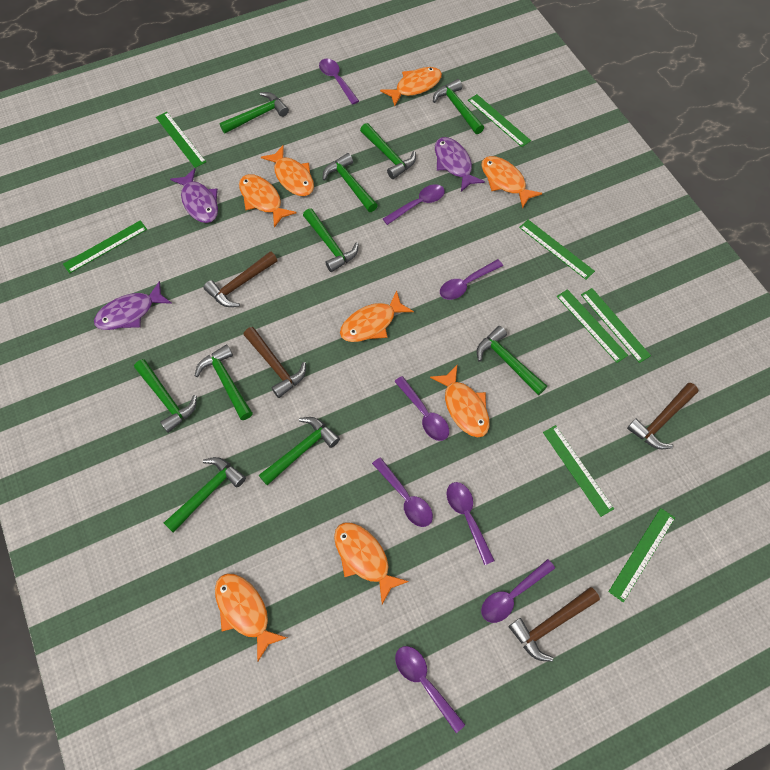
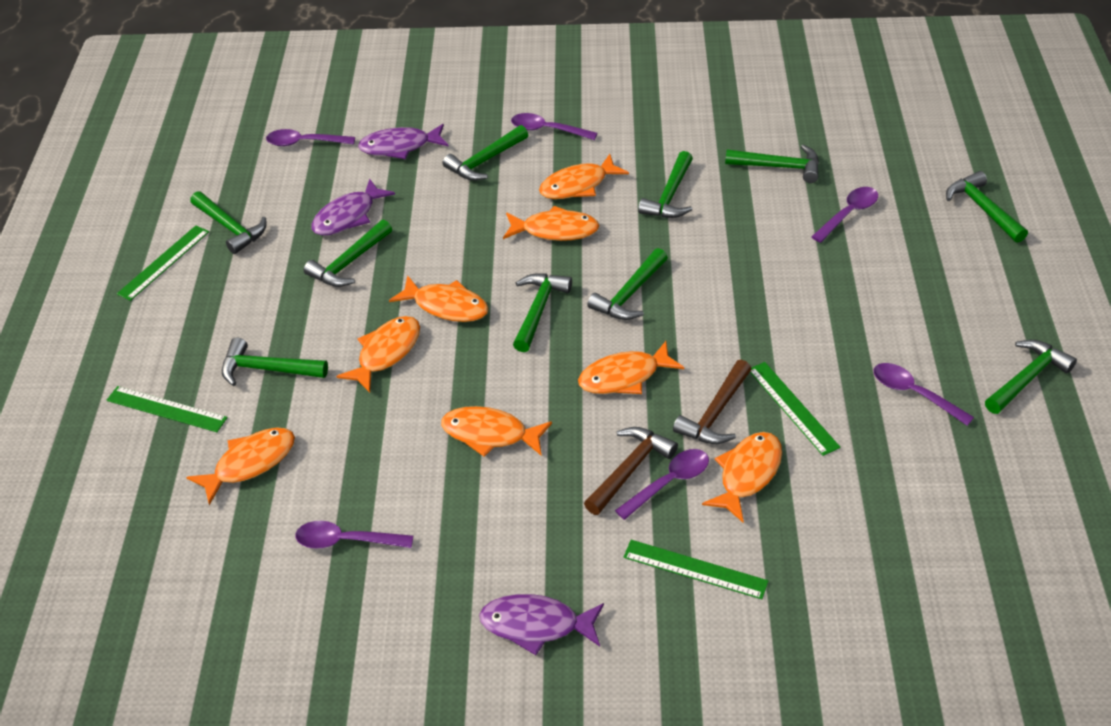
brown hammer: [203,251,278,307] [244,327,306,398] [509,587,600,662] [627,383,698,449] = 4 -> [584,427,678,515] [673,360,752,444] = 2
green ruler: [63,220,147,274] [156,112,206,168] [468,94,531,147] [519,220,595,280] [543,425,614,517] [557,289,628,363] [581,288,651,363] [608,508,675,602] = 8 -> [106,386,228,432] [117,226,209,301] [624,540,769,599] [750,362,840,456] = 4
purple spoon: [319,59,359,105] [372,457,433,527] [383,184,445,225] [394,376,449,441] [395,646,465,733] [440,259,503,300] [447,482,495,565] [481,559,555,623] = 8 -> [266,129,355,146] [295,521,413,549] [511,113,598,140] [615,449,709,520] [811,187,878,243] [874,363,974,426] = 6

